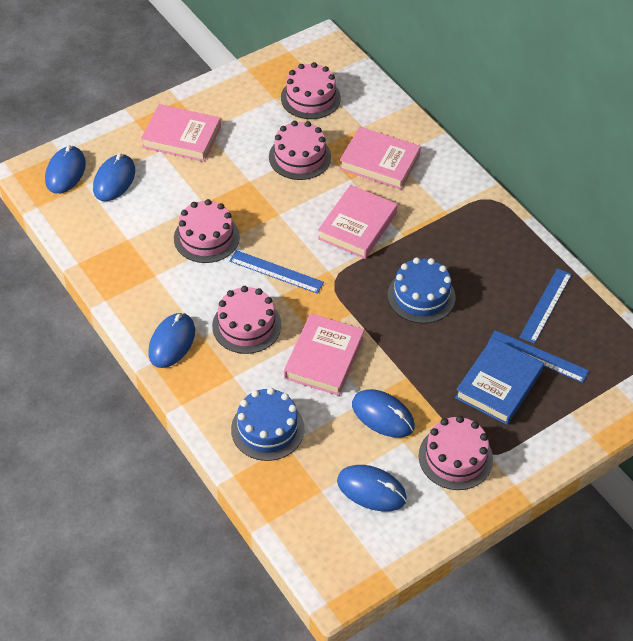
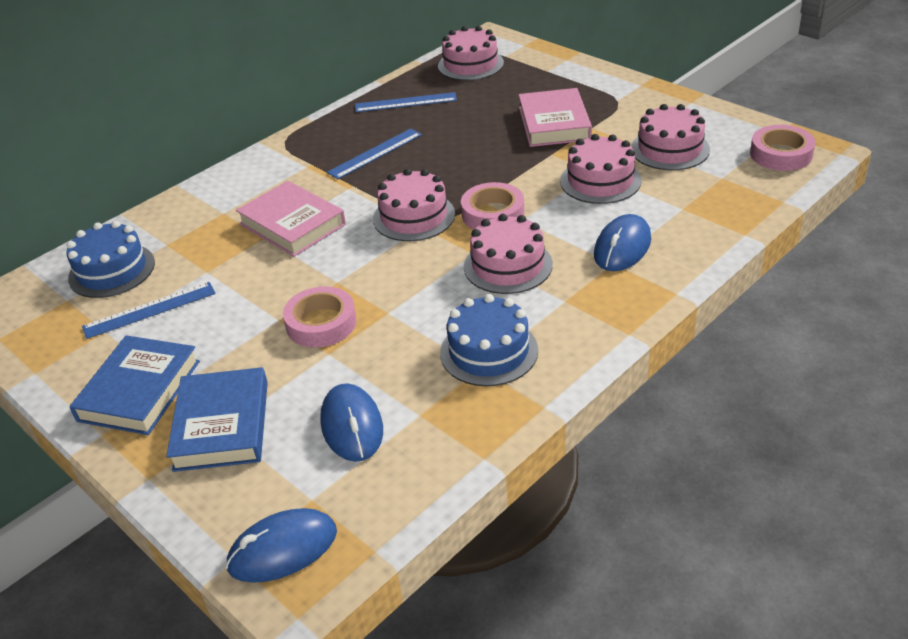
blue book: [455,337,544,425] = 1 -> [69,335,200,435] [166,367,268,472] = 2
blue mouse: [45,145,86,194] [93,153,135,201] [148,313,195,368] [337,465,407,511] [352,389,415,438] = 5 -> [226,508,337,583] [320,383,383,462] [594,214,651,271] = 3
pink book: [141,104,221,162] [284,313,364,396] [318,185,398,259] [339,127,421,189] = 4 -> [236,181,346,257] [519,88,592,147] = 2
pink tape: none = 0 -> [283,286,357,348] [461,182,525,229] [750,125,816,171] = 3

